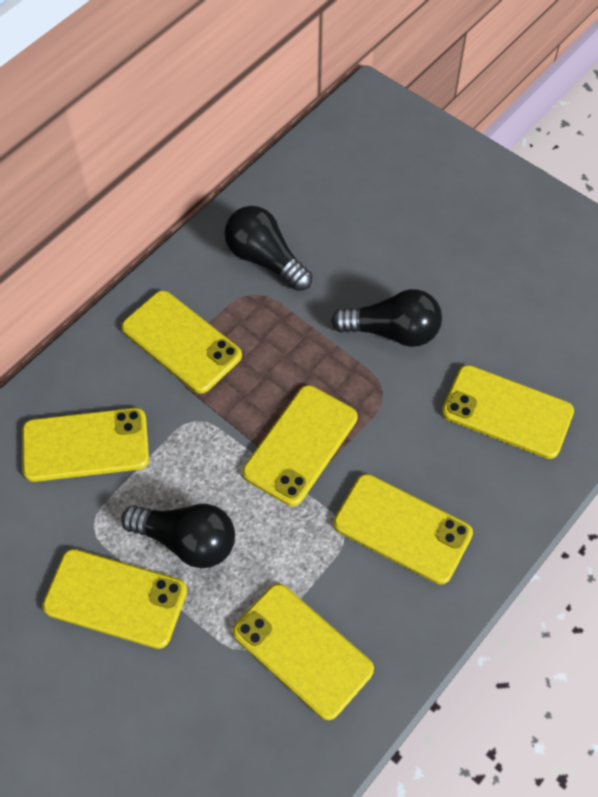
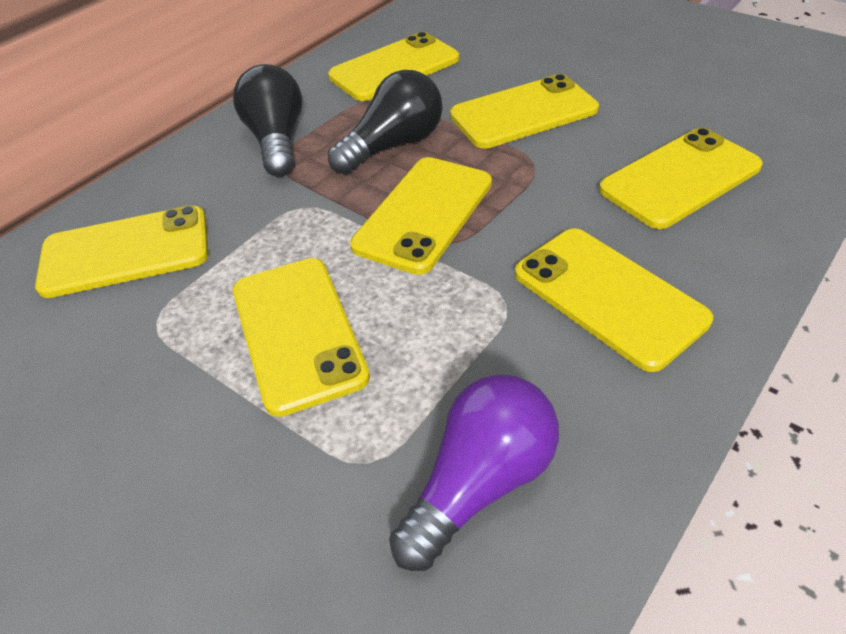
black light bulb: [121,504,235,568] [224,206,312,291] [331,289,442,347] = 3 -> [233,64,302,177] [328,70,442,174] = 2
purple light bulb: none = 0 -> [389,374,559,571] = 1

